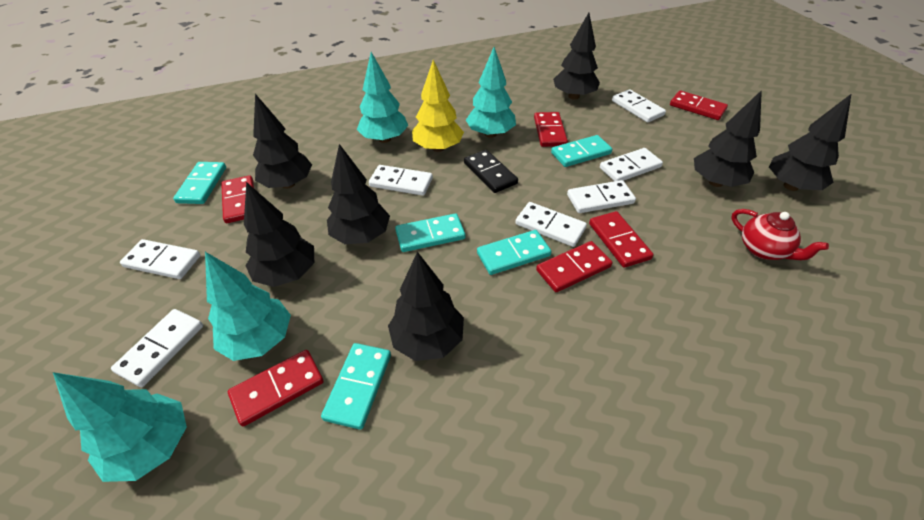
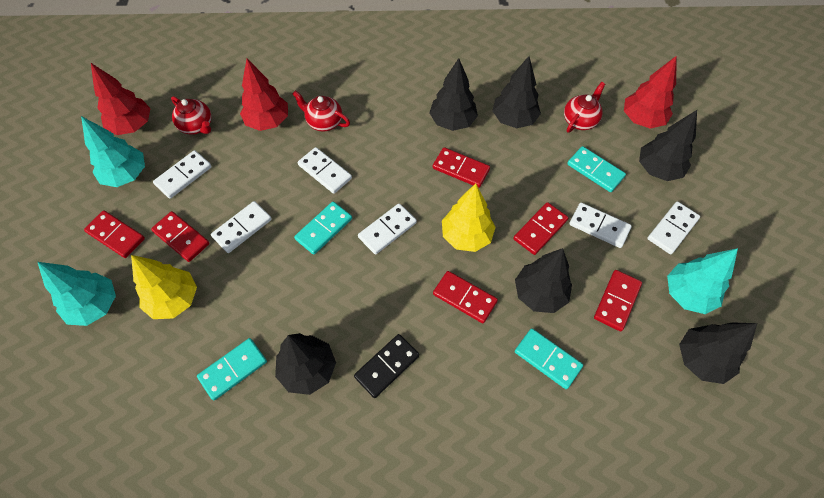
black tree: [244,182,314,287] [253,94,312,189] [327,144,390,244] [388,252,464,361] [553,13,600,100] [694,90,762,187] [769,93,852,191] = 7 -> [275,333,336,395] [430,58,478,131] [492,56,541,128] [515,248,572,313] [639,110,697,181] [679,322,757,384] = 6
red teapot: [731,209,829,260] = 1 -> [171,96,212,135] [292,91,350,132] [564,82,605,133] = 3
red tree: none = 0 -> [91,63,151,135] [240,59,288,131] [624,56,677,129] = 3
turquoise domino: [173,162,226,204] [321,343,391,430] [395,214,465,252] [477,230,551,275] [551,135,612,167] = 5 -> [197,338,267,400] [294,202,352,255] [515,328,583,389] [567,146,626,192] = 4
turquoise tree: [53,372,187,482] [205,252,291,361] [357,52,408,143] [466,47,516,138] = 4 -> [38,262,116,326] [81,116,145,187] [667,248,738,314] = 3
white domino: [111,309,203,387] [120,239,201,279] [369,165,433,196] [515,202,587,247] [567,180,636,213] [600,148,663,181] [612,89,666,122] = 7 -> [153,150,212,199] [211,201,272,253] [298,147,352,194] [358,203,417,255] [569,203,632,248] [647,202,700,254] = 6
yellow tree: [412,60,464,152] = 1 -> [131,255,197,319] [442,184,496,252] = 2

